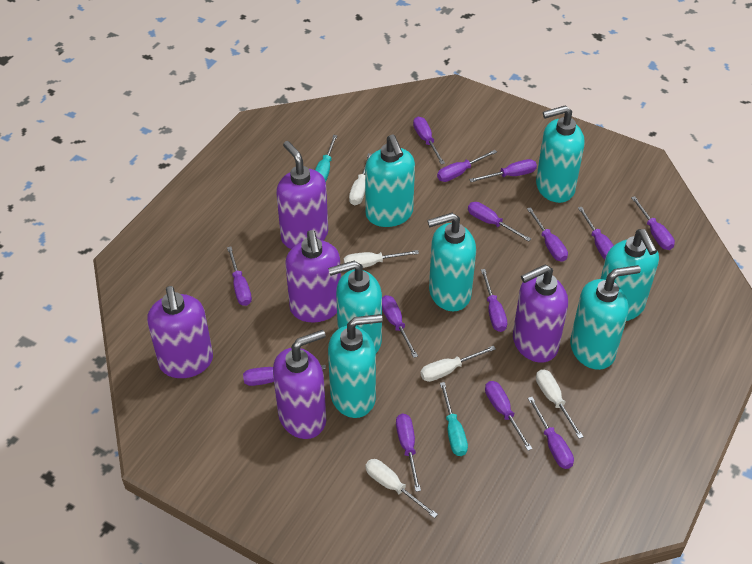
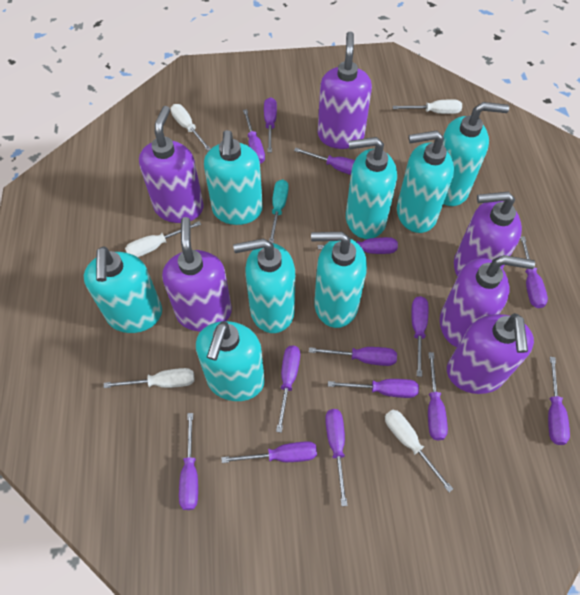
purple soap dispenser: [147,286,213,378] [273,330,326,439] [276,141,328,249] [285,230,341,322] [513,265,568,363] = 5 -> [139,106,204,223] [162,217,232,332] [318,31,372,149] [440,255,535,347] [447,313,534,394] [454,192,522,277] = 6
turquoise screwdriver: [315,135,337,182] [440,382,468,456] = 2 -> [269,179,289,243] = 1
turquoise soap dispenser: [328,261,382,353] [328,314,383,418] [365,135,415,227] [427,213,476,311] [536,105,585,203] [570,265,641,370] [601,229,659,321] = 7 -> [84,246,162,333] [196,321,265,401] [204,130,263,225] [233,238,295,333] [311,232,367,328] [346,137,397,239] [397,131,454,233] [442,102,509,206] = 8

